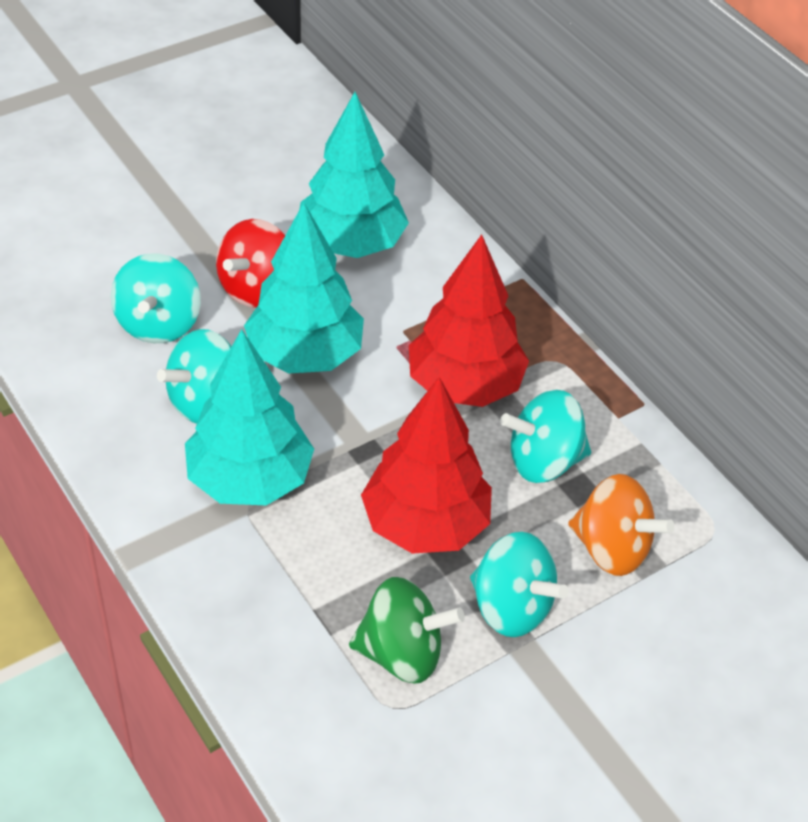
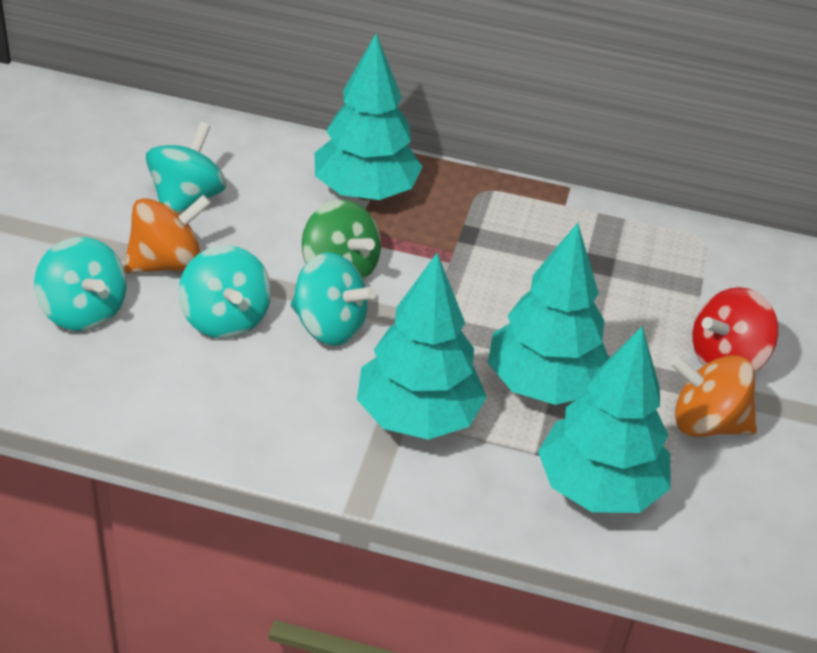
orange spinning top: [568,474,674,576] = 1 -> [124,195,211,273] [670,355,757,437] = 2
red tree: [361,377,492,554] [409,234,529,407] = 2 -> none = 0
turquoise tree: [185,329,314,505] [244,202,364,374] [299,92,409,258] = 3 -> [315,34,423,200] [357,253,487,440] [488,223,609,405] [538,326,671,513] = 4

